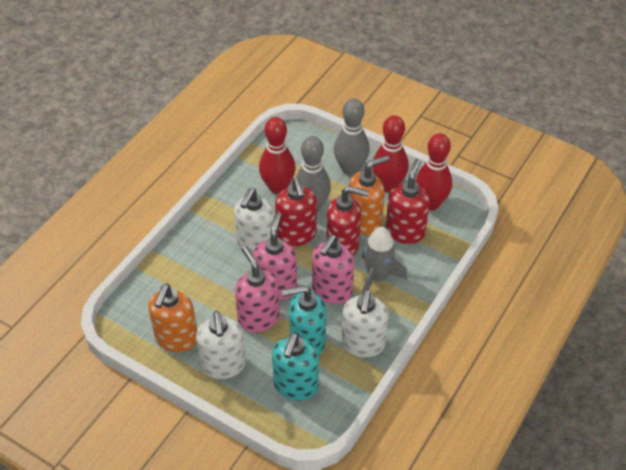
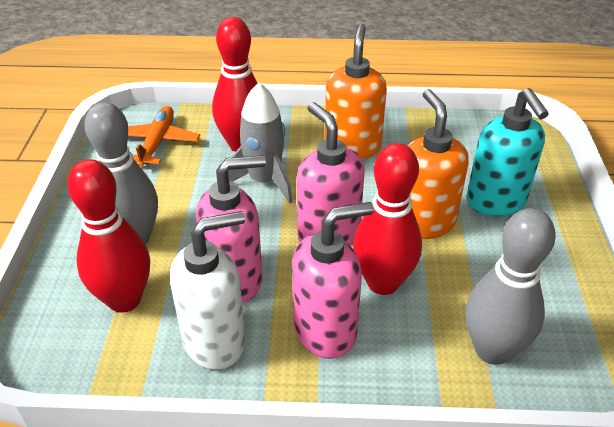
orange plane: none = 0 -> [128,106,200,167] = 1
red soap dispenser: [275,178,317,246] [326,186,369,256] [386,159,430,244] = 3 -> none = 0
turquoise soap dispenser: [272,332,319,401] [282,285,326,355] = 2 -> [467,88,549,216] = 1
white soap dispenser: [196,311,246,379] [234,188,275,254] [341,289,389,358] = 3 -> [170,211,246,370] = 1

